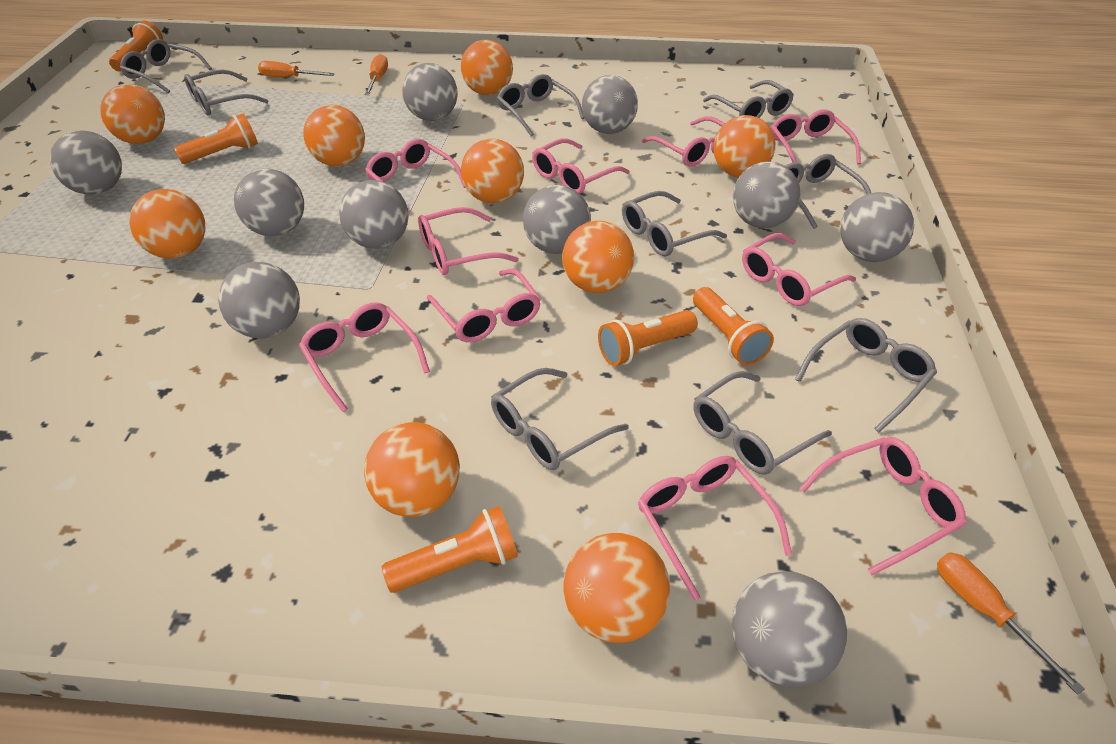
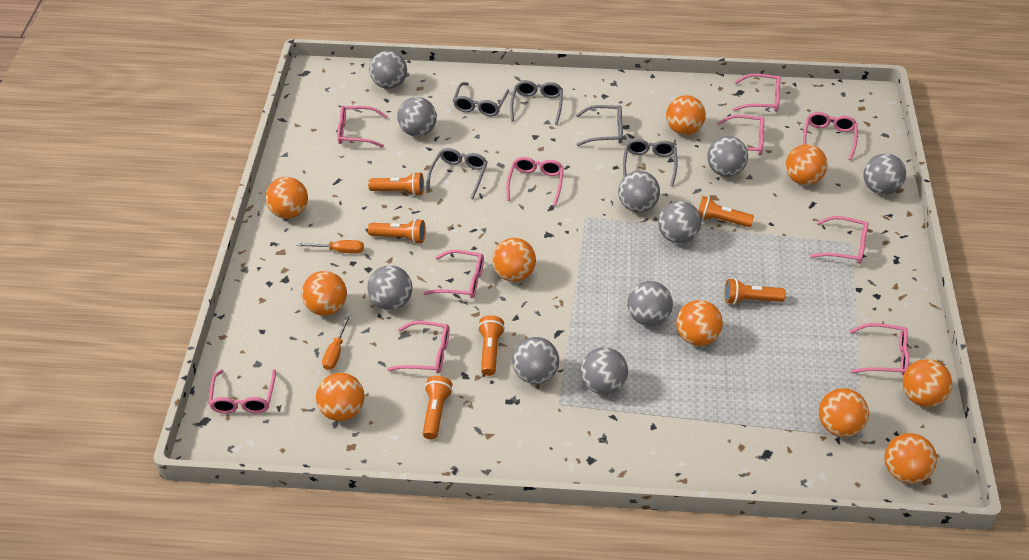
grey glasses: [120,39,212,93] [184,70,268,115] [491,368,629,470] [497,74,584,136] [622,191,727,256] [693,371,832,475] [703,80,794,118] [785,154,871,229] [795,318,937,432] = 9 -> [426,148,488,200] [453,82,509,116] [510,80,563,125] [576,105,623,146] [623,139,677,186] = 5
orange ball: [100,84,165,144] [129,189,205,259] [304,105,365,167] [364,422,460,517] [461,40,513,95] [461,138,524,203] [562,221,634,293] [563,533,670,643] [713,115,775,178] = 9 -> [265,177,308,219] [302,271,347,316] [316,373,364,421] [492,238,536,282] [666,95,706,135] [676,300,723,346] [786,144,828,185] [819,388,869,437] [884,433,937,484] [902,359,953,407] = 10
orange flashlight: [109,21,163,72] [174,114,258,164] [382,506,518,593] [598,310,698,366] [693,287,774,365] = 5 -> [368,172,424,196] [368,219,426,244] [423,376,453,439] [478,315,505,376] [698,196,754,227] [724,278,786,305] = 6
orange screwdriver: [258,61,335,77] [364,54,388,95] [937,552,1085,695] = 3 -> [296,240,364,254] [322,313,351,370] = 2

